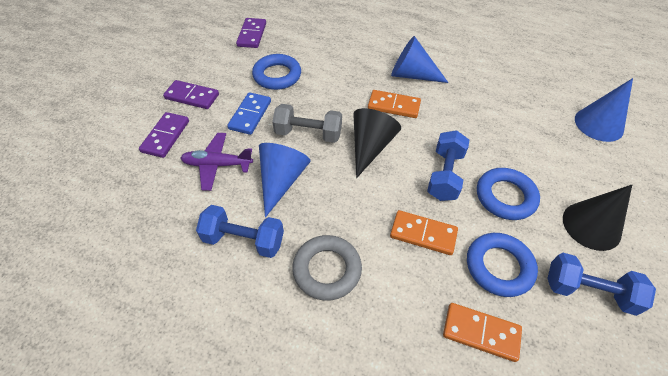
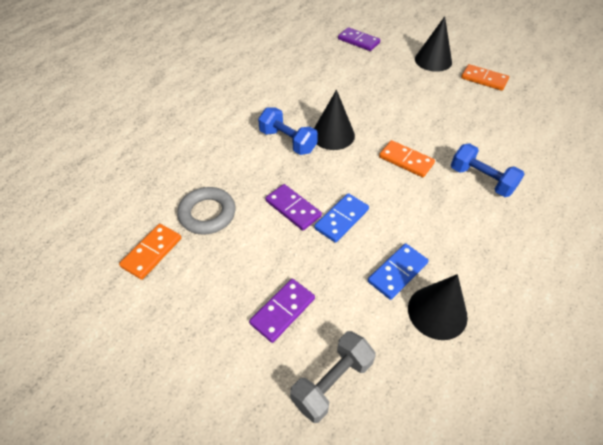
black cone: [353,108,401,178] [563,185,632,251] = 2 -> [314,90,355,150] [408,274,468,340] [415,16,452,72] = 3
blue cone: [259,143,311,218] [391,36,449,83] [575,78,633,142] = 3 -> none = 0
blue domino: [227,92,271,135] = 1 -> [314,193,369,243] [368,243,428,300] = 2
blue dumbbell: [196,205,284,258] [427,130,469,201] [547,253,656,316] = 3 -> [258,107,318,155] [451,143,525,197] = 2
blue ring: [252,54,301,90] [467,233,538,297] [477,168,540,220] = 3 -> none = 0
purple plane: [181,133,253,191] = 1 -> none = 0

